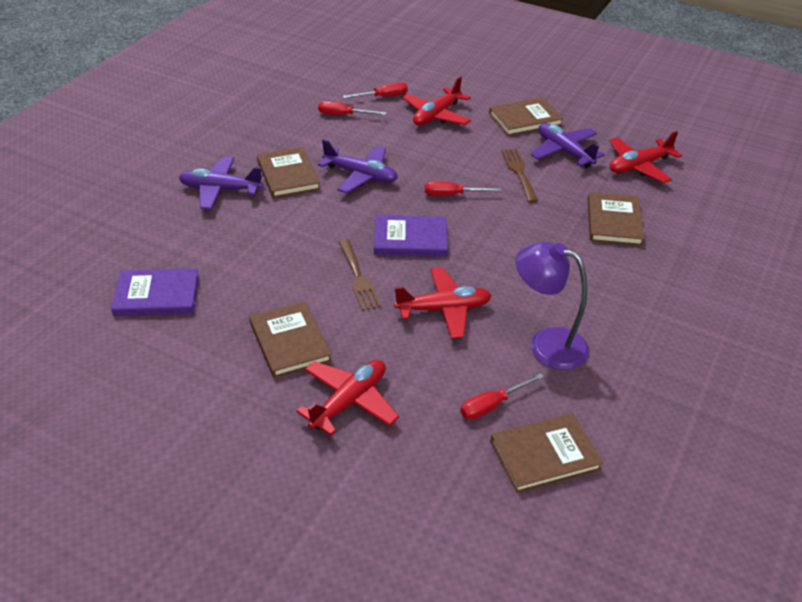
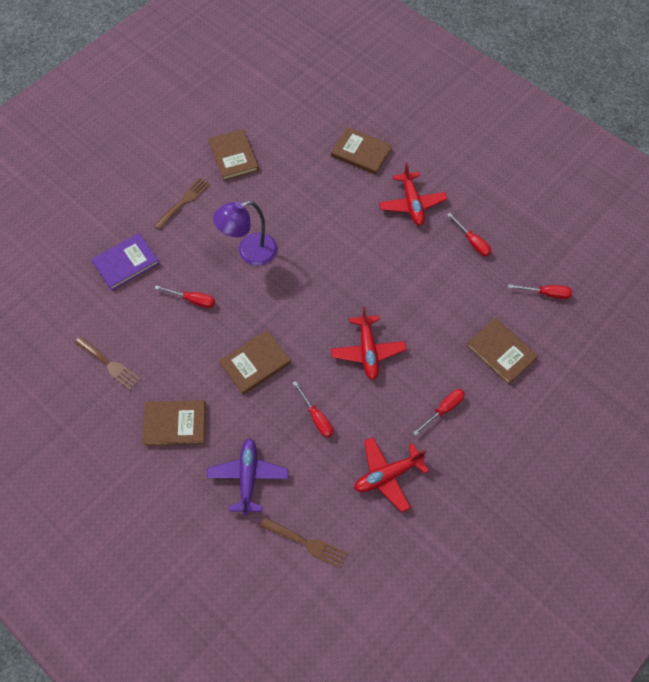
brown fork: [339,239,381,311] [501,149,538,203] = 2 -> [75,336,141,390] [154,177,210,230] [261,518,347,568] = 3
purple book: [111,268,199,316] [374,215,448,257] = 2 -> [92,233,160,290] = 1
purple plane: [179,156,263,210] [318,139,398,193] [530,123,605,168] = 3 -> [207,438,288,515] = 1
red plane: [296,360,399,436] [394,267,492,339] [402,76,471,125] [609,131,682,183] = 4 -> [331,307,407,380] [354,437,429,512] [379,163,447,226] = 3
red screwdriver: [318,101,387,115] [343,82,408,98] [425,181,501,196] [460,373,544,420] = 4 -> [154,286,215,308] [293,381,333,438] [413,389,465,436] [447,213,491,256] [508,284,572,299] = 5

